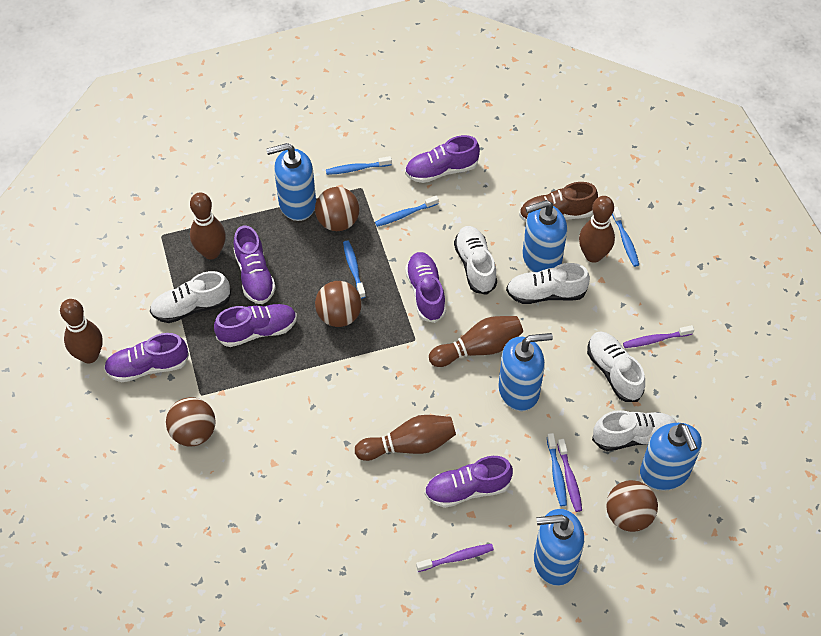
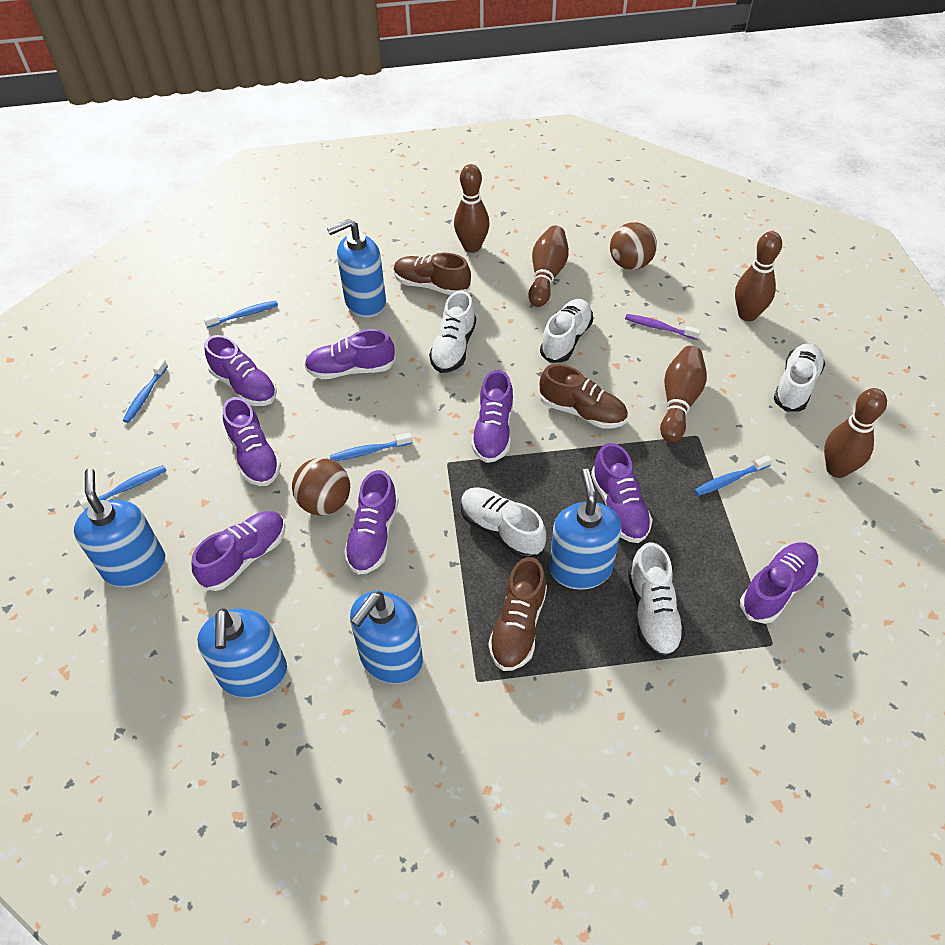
brown ball: [166,397,215,446] [315,187,360,231] [315,281,362,327] [606,480,658,532] = 4 -> [292,458,350,516] [610,222,657,270] = 2
brown shoe: [519,182,598,222] = 1 -> [394,253,471,295] [488,557,547,671] [540,364,628,428] = 3
purple shoe: [104,333,189,382] [214,304,297,347] [233,225,276,304] [405,135,480,183] [405,252,446,323] [425,456,513,508] = 6 -> [192,511,286,591] [204,335,277,406] [223,397,281,486] [305,329,396,379] [344,470,399,575] [471,370,513,463] [591,443,653,543] [740,542,819,624] = 8
purple toothbrush: [416,544,494,572] [557,439,582,512] [623,325,694,348] = 3 -> [625,314,701,340] = 1

